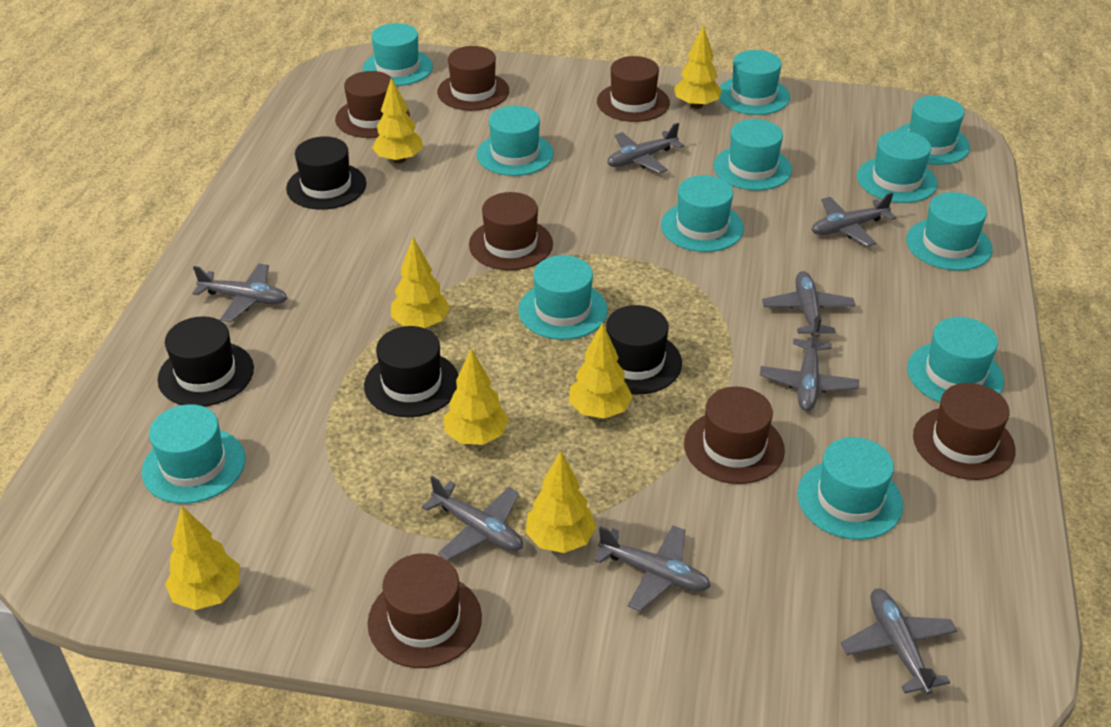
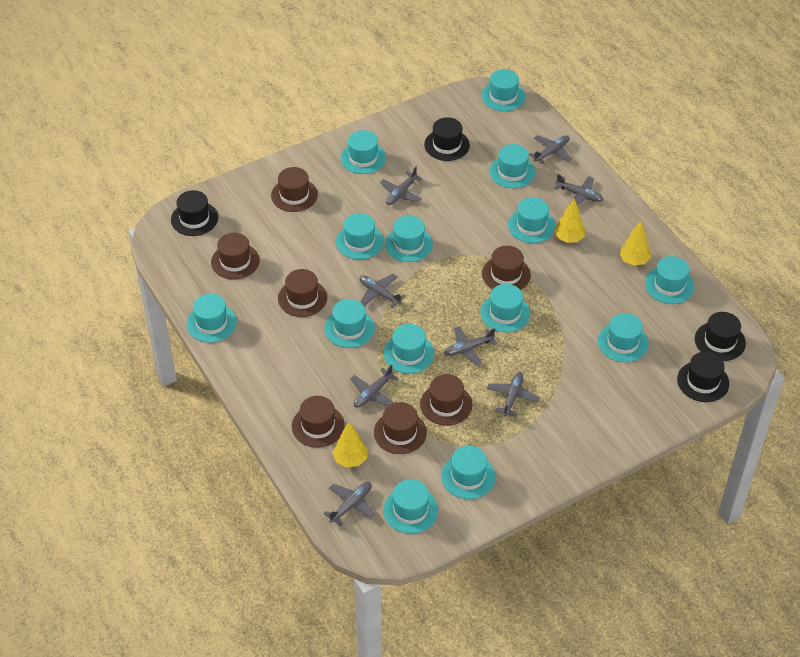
turquoise hat: [142,404,245,504] [363,23,433,86] [477,106,554,176] [518,255,608,340] [661,175,744,252] [714,119,792,191] [719,50,790,115] [797,437,903,540] [857,130,937,203] [896,96,970,165] [906,192,992,271] [907,317,1004,402] = 12 -> [186,294,237,343] [324,299,375,348] [336,213,384,259] [340,130,386,174] [383,324,434,374] [383,479,439,534] [385,216,433,262] [441,446,495,499] [480,284,530,333] [481,69,525,111] [489,144,535,188] [508,197,556,243] [598,313,649,362] [645,256,694,304] = 14
yellow tree: [165,506,240,610] [372,78,423,163] [391,237,450,328] [444,348,509,445] [526,451,596,553] [569,322,633,419] [674,25,722,109] = 7 -> [333,422,368,468] [554,199,585,243] [619,221,651,266] = 3

